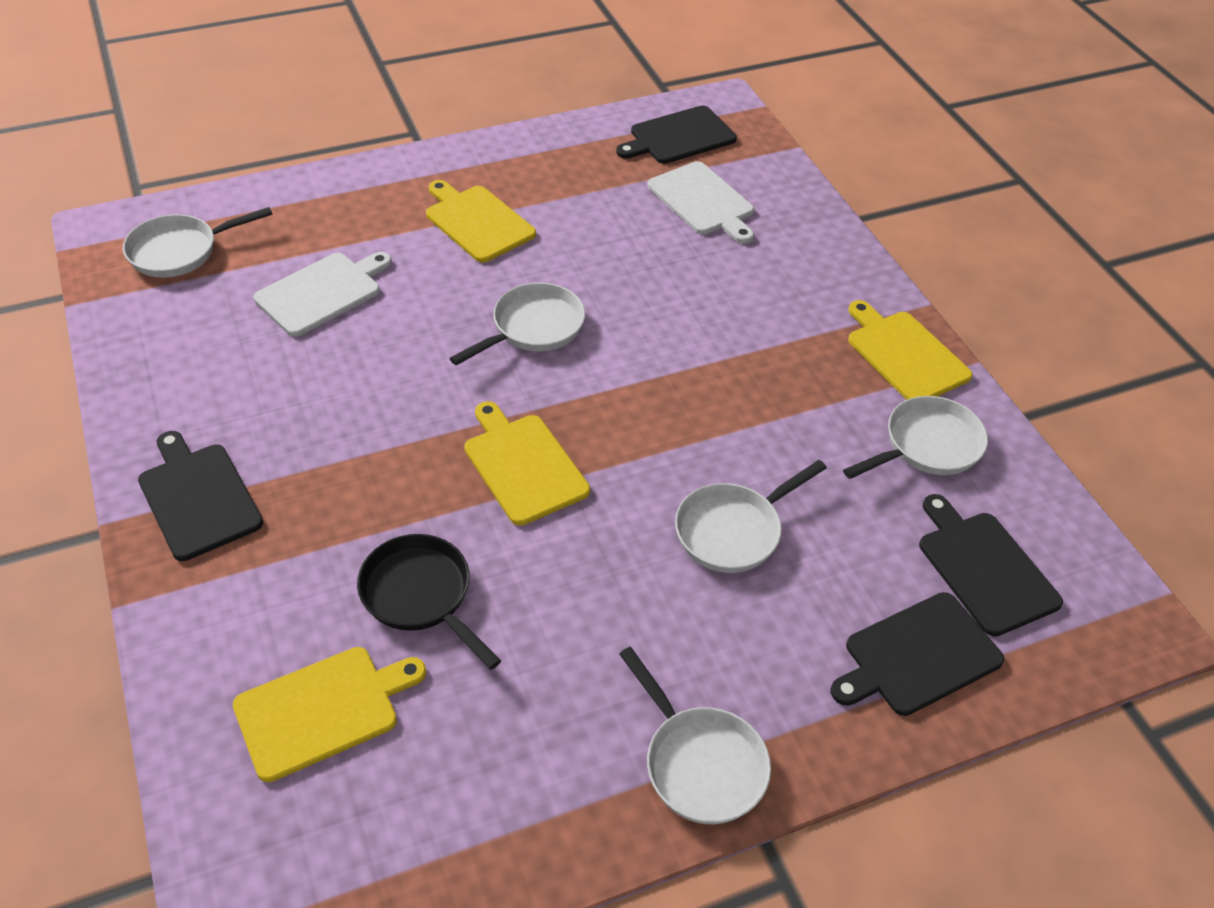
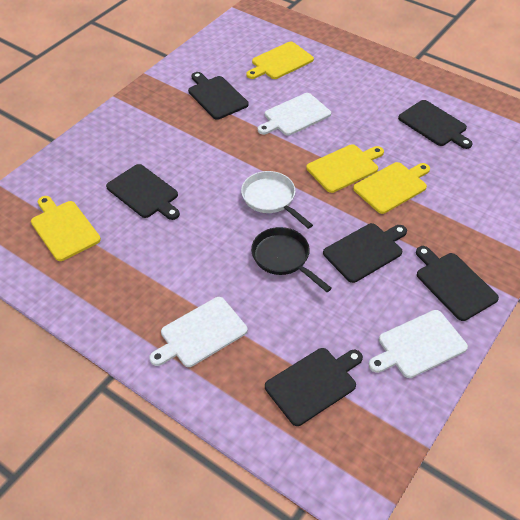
black cutting board: [138,431,263,561] [616,106,737,164] [830,592,1004,716] [919,494,1063,637] = 4 -> [106,164,180,220] [188,72,249,120] [265,348,363,426] [323,223,407,283] [398,100,473,149] [416,246,499,321] = 6
white cutting board: [254,252,392,337] [647,161,754,243] = 2 -> [149,297,248,367] [258,93,331,136] [369,310,468,378] = 3
white pan: [123,207,273,277] [449,283,585,365] [619,647,771,824] [675,460,827,573] [843,396,988,479] = 5 -> [241,171,313,229] = 1

